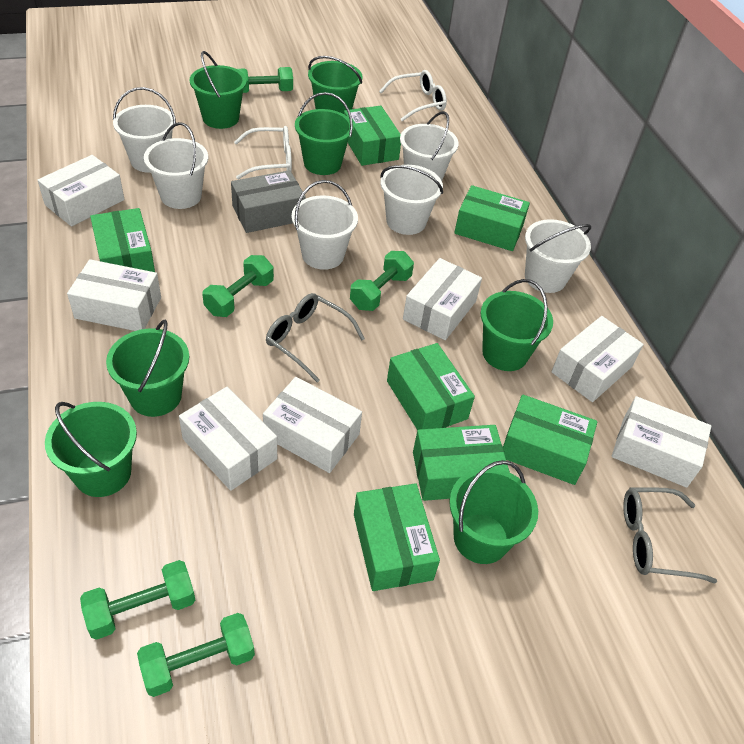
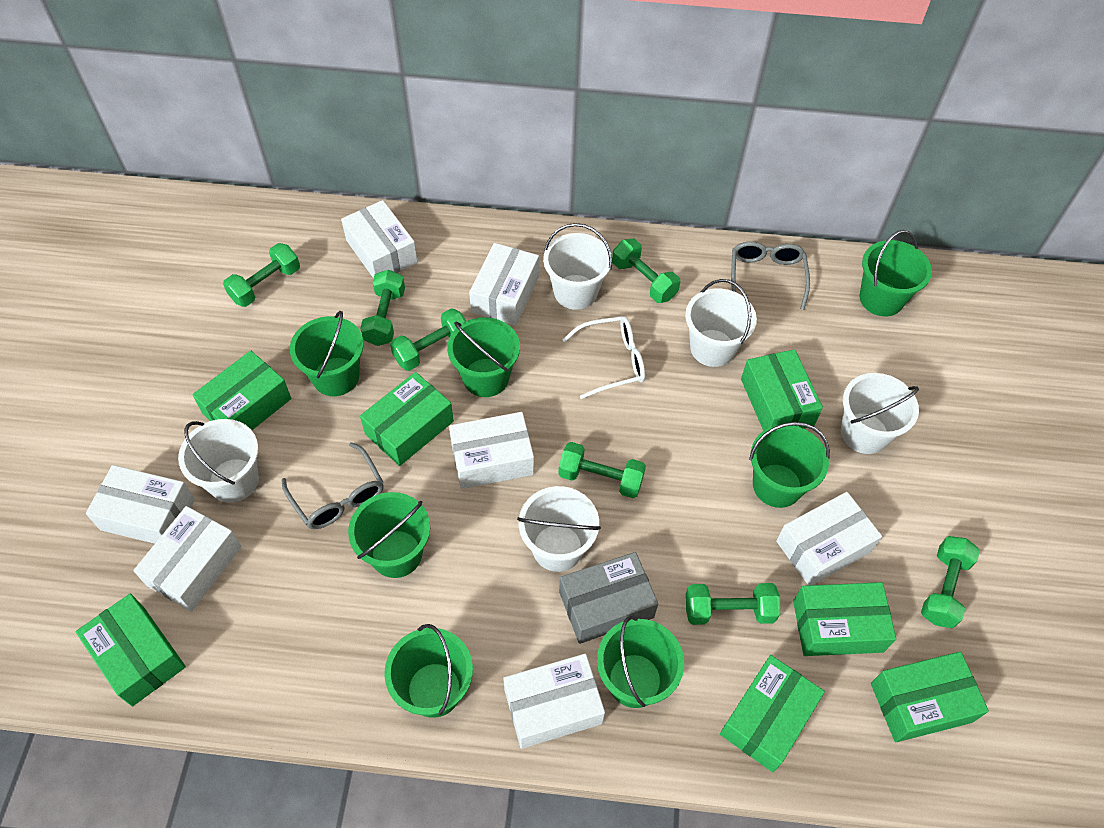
green dumbbell: [80,560,195,640] [137,613,255,697] [202,255,274,317] [238,67,293,93] [350,251,414,311] = 5 -> [223,243,300,307] [360,270,405,346] [390,308,466,371] [558,442,646,498] [612,239,680,303] [686,583,780,625] [921,536,980,628] = 7
white bucket: [113,87,176,173] [144,122,208,209] [292,180,358,270] [380,165,443,235] [400,111,459,181] [525,219,591,293] = 6 -> [178,419,259,503] [517,486,601,572] [543,223,612,310] [685,279,757,367] [841,373,919,454] = 5
white glasses: [234,126,292,179] [379,70,447,121] = 2 -> [562,316,645,399] = 1

